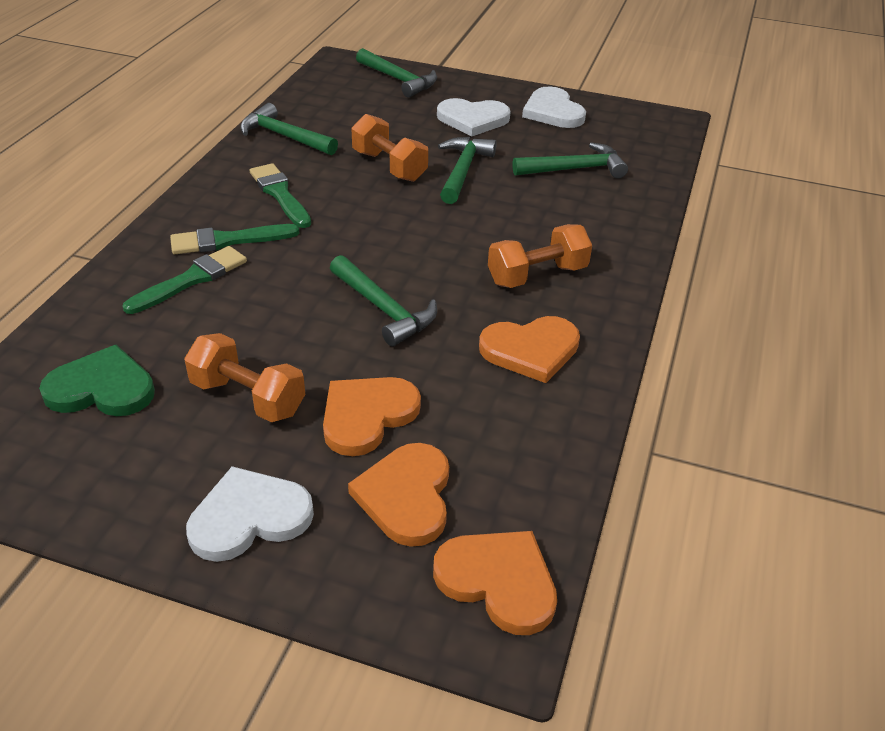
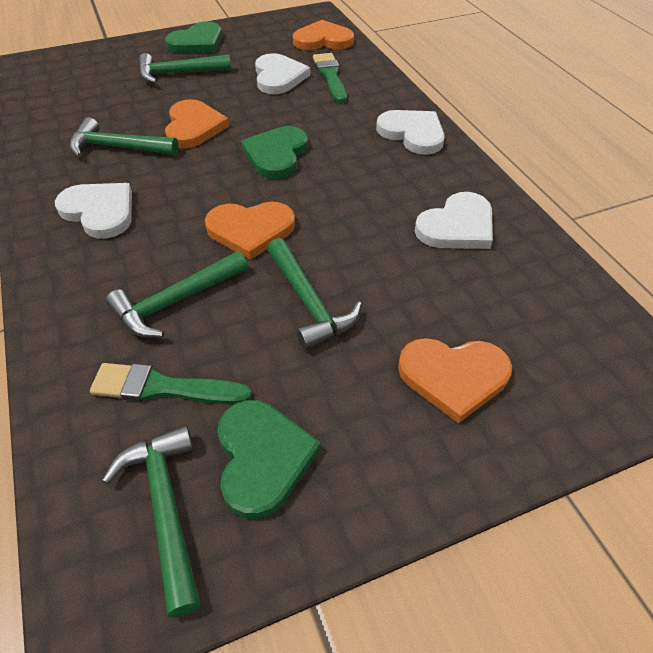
green brush: [122,246,247,314] [170,224,299,254] [250,163,311,228] = 3 -> [90,363,252,405] [313,53,347,103] = 2
green heart: [39,345,155,416] = 1 -> [165,21,222,53] [217,400,321,520] [241,126,308,179] = 3
orange dumbbell: [184,333,305,422] [351,114,428,182] [488,224,592,288] = 3 -> none = 0
white heart: [186,466,314,562] [437,98,511,137] [522,86,586,128] = 3 -> [55,183,132,239] [255,53,310,94] [376,110,445,155] [415,192,493,249] = 4

